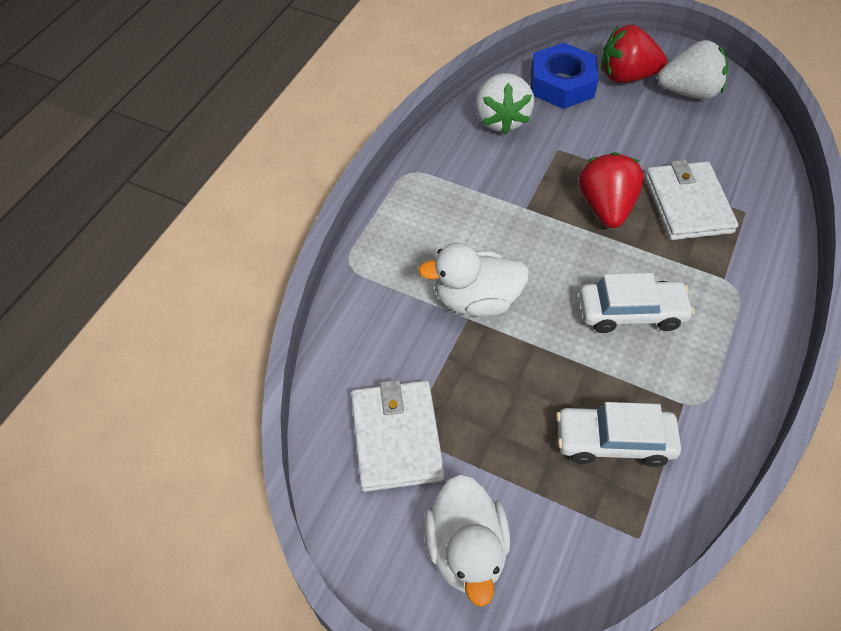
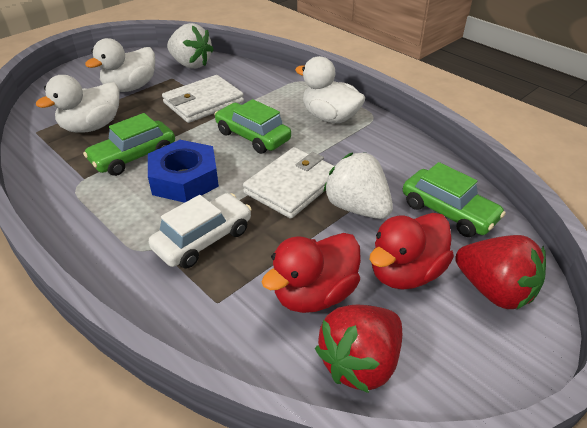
green car: none = 0 -> [83,113,175,176] [214,99,291,154] [403,162,506,237] = 3
red duck: none = 0 -> [262,233,361,313] [370,213,454,290] = 2
white car: [556,402,681,467] [579,273,694,333] = 2 -> [149,193,252,269] = 1
white duck: [418,243,529,317] [424,474,510,607] = 2 -> [36,75,119,133] [85,38,155,92] [295,56,365,123] = 3

